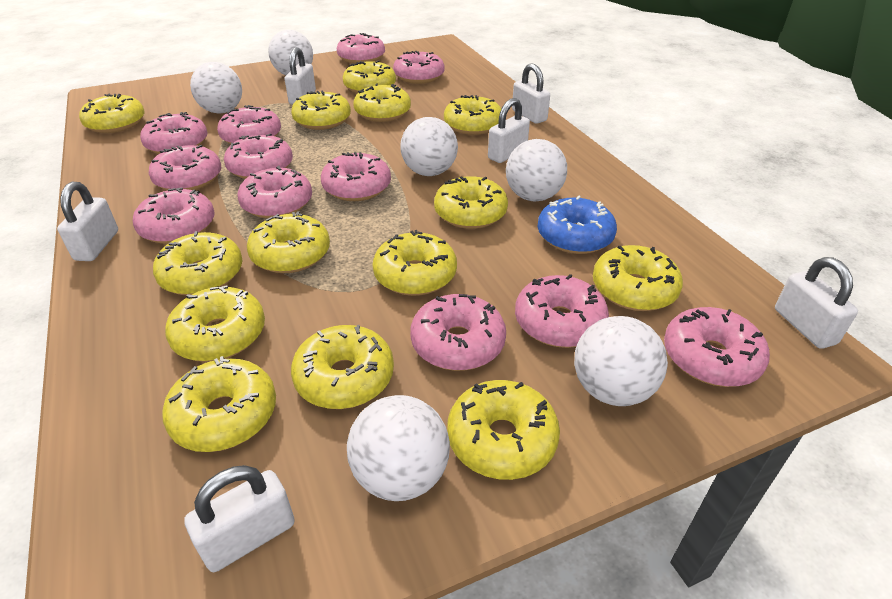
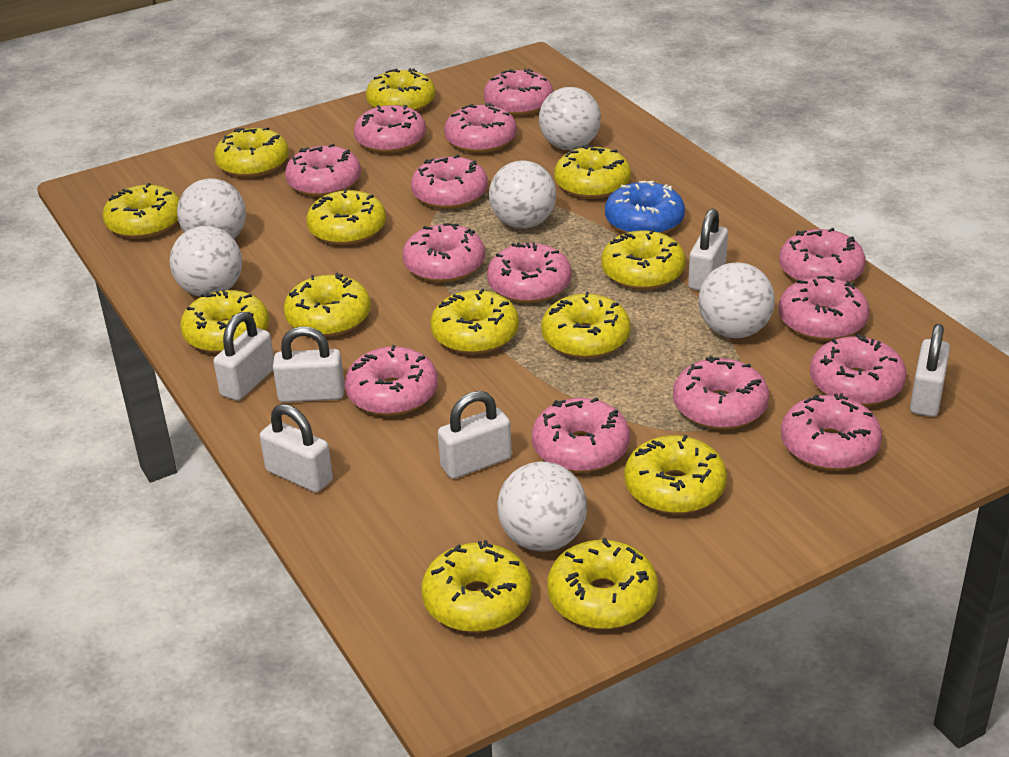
pink donut: [133,187,215,244] [140,112,207,154] [148,145,221,190] [217,105,281,144] [224,133,293,179] [237,166,312,219] [321,152,391,201] [336,33,385,64] [393,51,444,84] [410,294,506,371] [515,274,609,348] [664,307,770,387] = 12 -> [285,144,361,197] [345,345,438,416] [354,105,426,153] [403,223,485,283] [411,154,488,209] [444,103,517,153] [483,68,553,116] [487,242,572,303] [532,397,630,473] [673,356,769,429] [779,228,866,282] [779,276,869,341] [781,393,882,470] [810,334,907,406] = 14
yellow donut: [79,94,144,133] [153,231,242,295] [162,356,276,452] [165,286,265,362] [247,211,330,273] [291,91,351,130] [291,325,394,409] [343,60,396,94] [353,83,411,122] [373,230,457,296] [434,176,508,229] [444,95,501,135] [447,380,560,480] [593,245,683,311] = 14 -> [103,183,179,239] [180,290,269,354] [214,127,289,178] [283,273,371,337] [306,188,386,245] [366,68,435,112] [422,540,532,632] [431,289,519,354] [541,292,631,359] [547,538,658,629] [554,144,631,199] [601,229,686,290] [624,435,727,514] = 13

